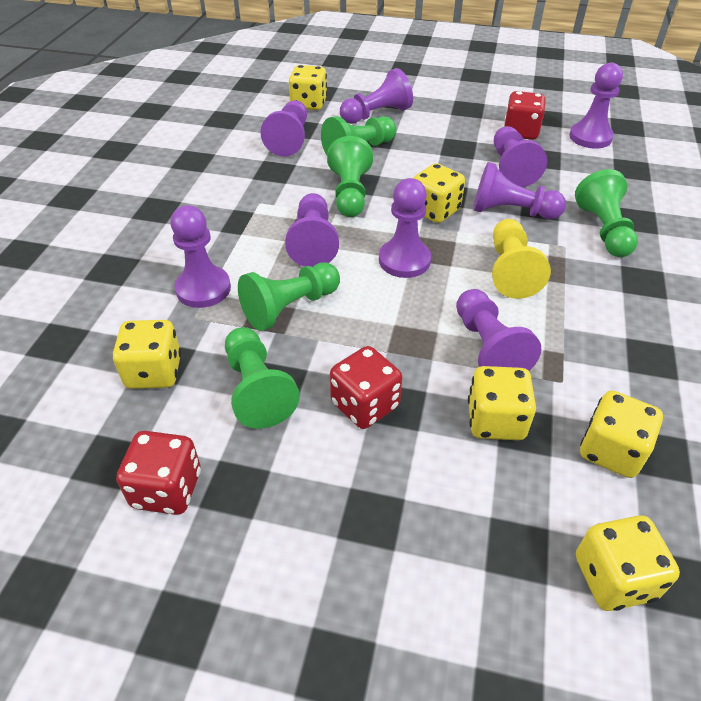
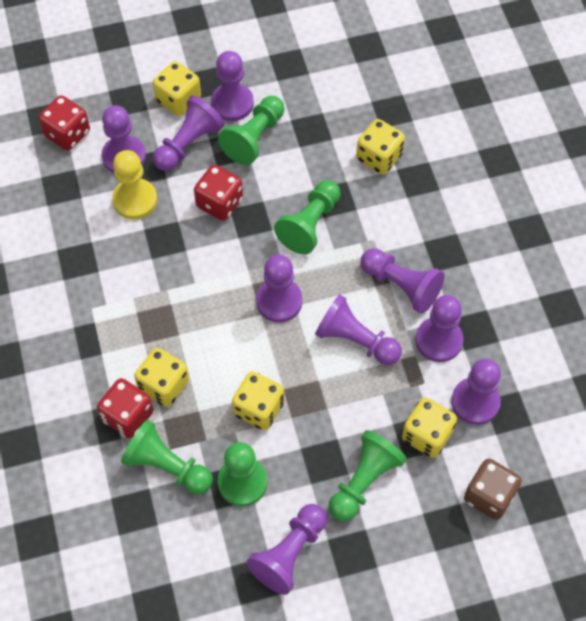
brown dice: none = 0 -> [464,459,522,520] = 1
yellow dice: [112,320,181,389] [289,65,327,110] [413,163,465,223] [468,366,536,440] [576,515,680,611] [580,390,663,478] = 6 -> [134,348,189,407] [153,61,201,116] [232,371,284,430] [356,119,405,175] [402,397,457,458] = 5

